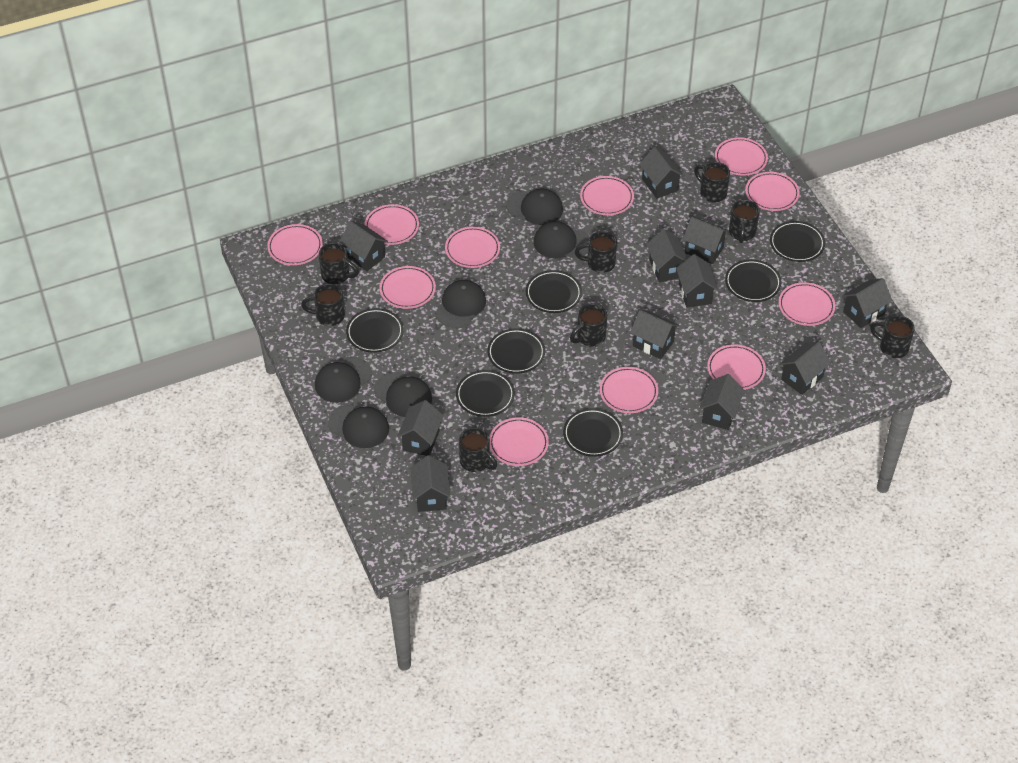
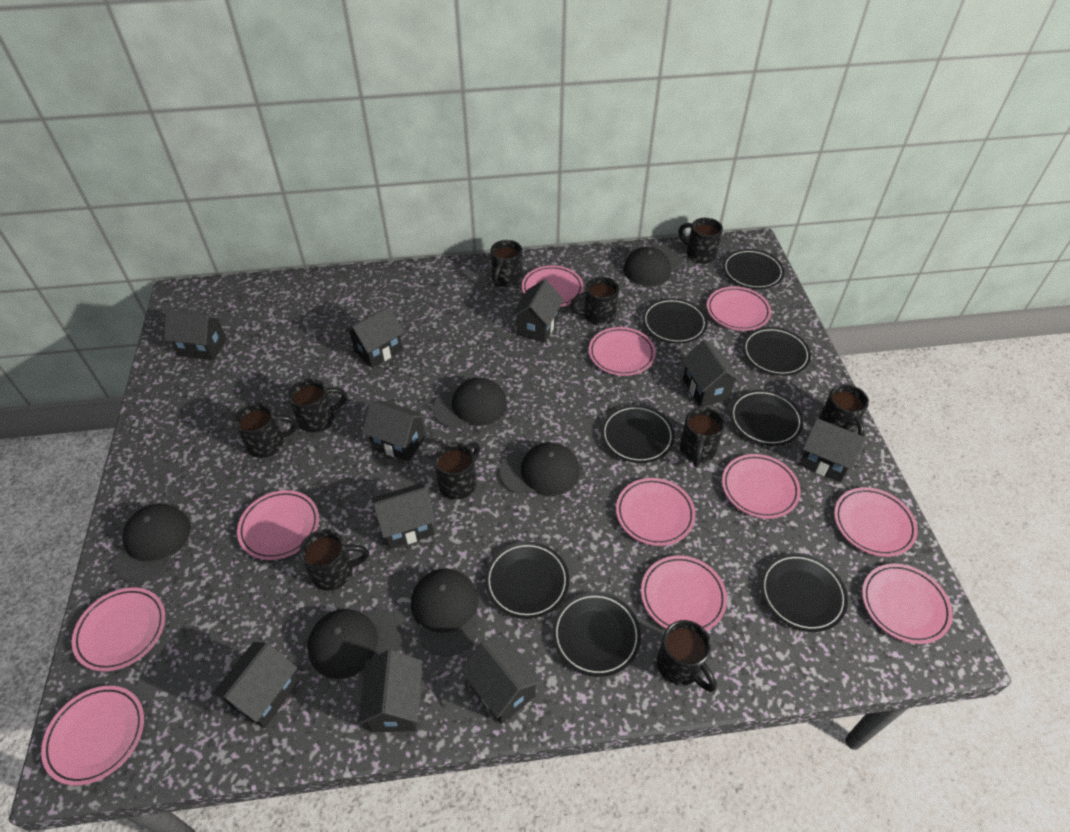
black house: [339,221,388,271] [397,400,443,456] [410,455,450,512] [630,310,679,359] [639,147,684,199] [646,229,688,282] [676,254,718,308] [683,217,729,264] [699,374,744,430] [780,342,831,395] [842,278,893,328] = 11 -> [164,310,227,360] [212,642,299,728] [345,306,404,368] [358,650,422,732] [362,401,427,462] [372,483,435,549] [461,636,543,724] [511,279,564,343] [682,340,741,407] [799,418,866,482] = 10
black mug: [301,284,345,326] [319,243,359,284] [459,427,497,472] [570,304,607,347] [575,231,617,273] [694,162,730,202] [729,200,760,243] [870,315,915,358] = 8 -> [234,403,297,458] [288,378,347,433] [299,529,369,591] [434,442,480,500] [491,240,523,287] [570,276,619,326] [657,620,717,692] [678,218,723,264] [680,407,725,467] [819,384,869,436] = 10
black plate: [346,308,403,353] [456,370,515,417] [487,328,545,374] [526,270,582,313] [563,408,623,457] [725,259,781,302] [770,221,825,262] = 7 -> [485,542,569,619] [552,592,641,677] [601,405,675,463] [642,298,707,344] [723,249,784,289] [730,390,803,446] [743,327,811,376] [760,553,848,632] = 8

